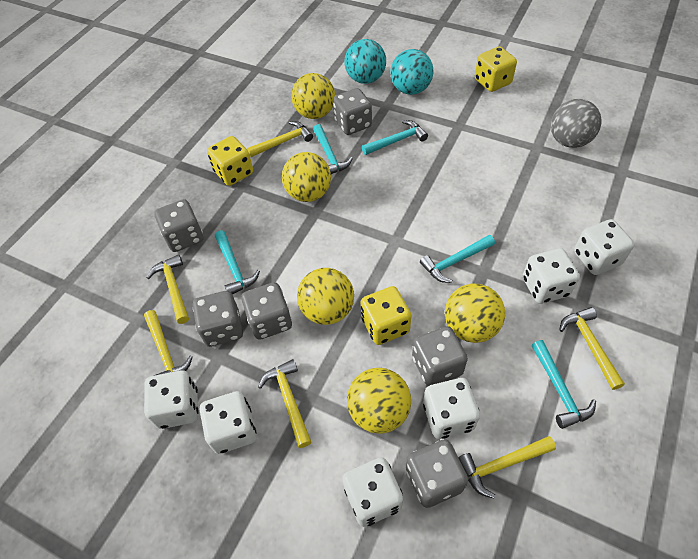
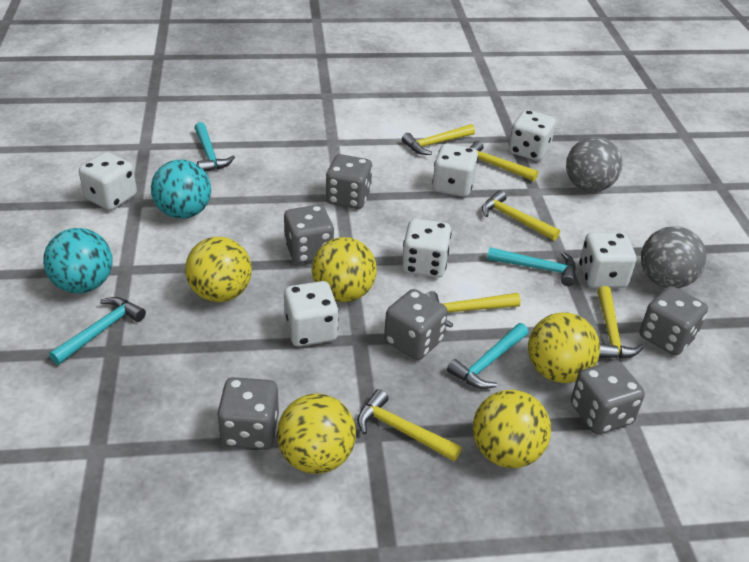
grey ball: [551,99,602,148] = 1 -> [566,137,622,192] [641,226,707,288] = 2
turquoise hammer: [215,230,260,294] [313,124,353,174] [362,120,428,155] [420,235,495,283] [532,340,596,429] = 5 -> [49,297,146,365] [194,122,235,172] [447,323,529,389] [487,247,576,286] = 4
yellow dice: [207,136,253,186] [361,286,411,345] [475,46,517,92] = 3 -> none = 0

